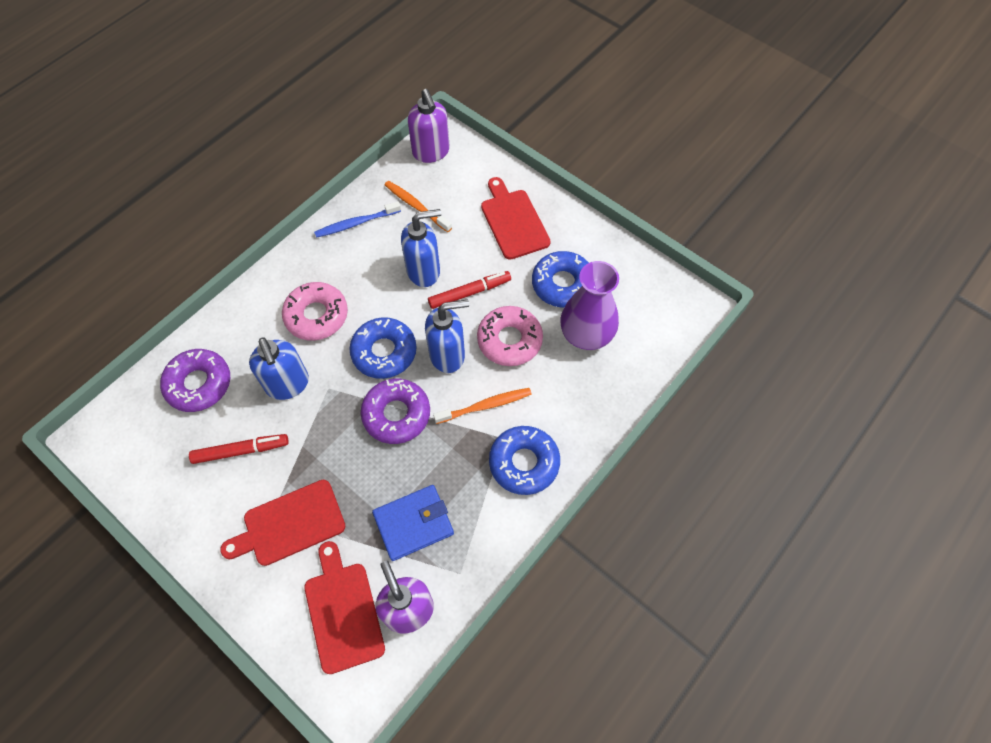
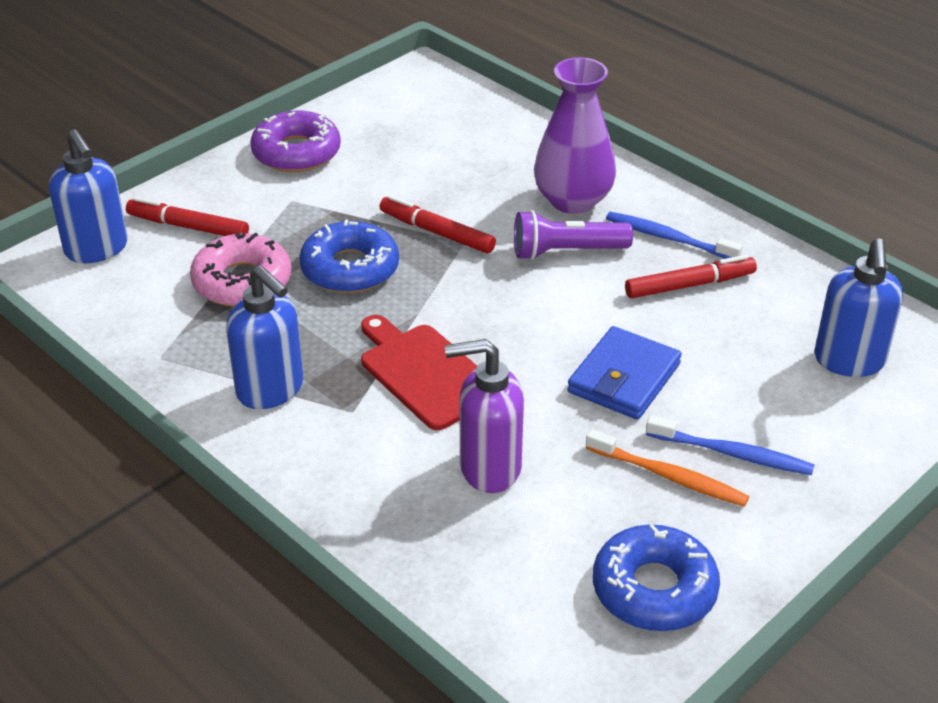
blue donut: [349,317,417,379] [489,426,560,495] [532,251,589,308] = 3 -> [299,219,399,293] [593,524,720,631] = 2
blue toothbrush: [314,201,401,238] = 1 -> [606,212,743,259] [646,415,814,475] = 2
orange toothbrush: [385,181,452,232] [433,388,532,424] = 2 -> [586,429,749,507] = 1
pink donut: [282,282,348,341] [477,306,543,366] = 2 -> [190,233,292,307] = 1
purple donut: [160,349,230,412] [361,379,430,444] = 2 -> [250,111,341,172] = 1
purple flashlight: none = 0 -> [514,210,633,260] = 1
purple soap dispenser: [375,561,434,633] [408,89,450,163] = 2 -> [445,339,524,493] = 1
red cutting board: [220,480,346,566] [304,541,385,674] [481,177,551,260] = 3 -> [361,315,477,430] = 1
red marker: [189,434,289,464] [428,271,511,309] = 2 -> [126,197,249,236] [380,195,496,253] [625,255,757,298] = 3

